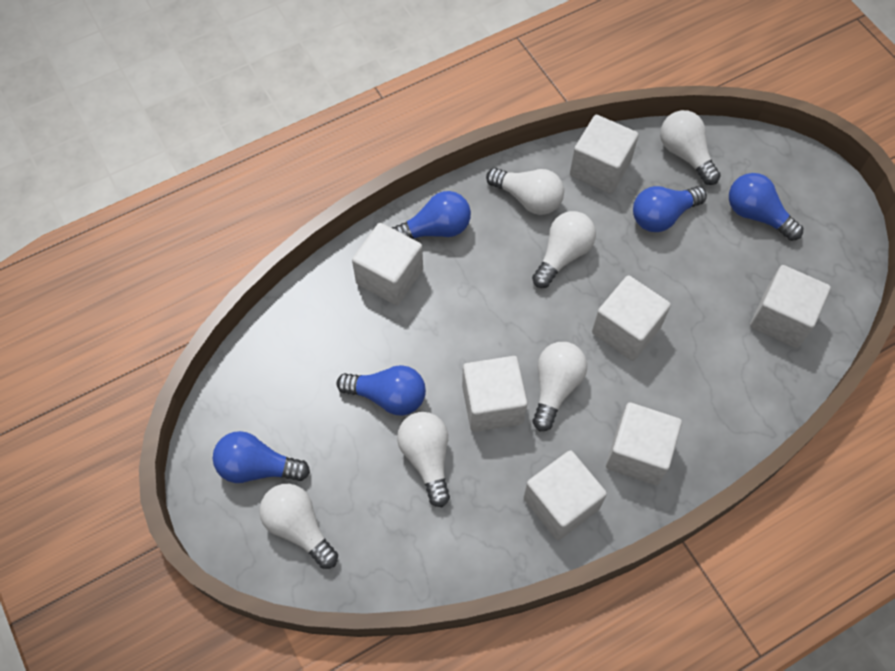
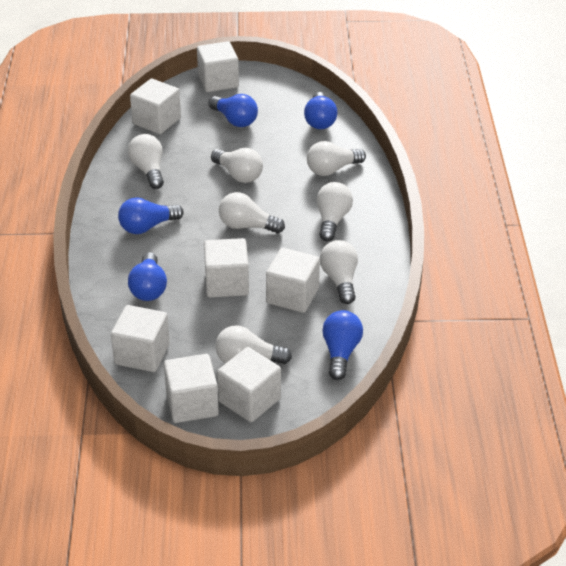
white light bulb: [259,484,338,569] [397,412,450,507] [486,168,564,215] [532,211,596,288] [533,342,587,431] [660,110,721,185] = 6 -> [128,134,164,189] [211,148,263,183] [215,325,292,364] [219,192,285,233] [307,141,366,176] [317,182,353,241] [320,240,358,304] = 7

